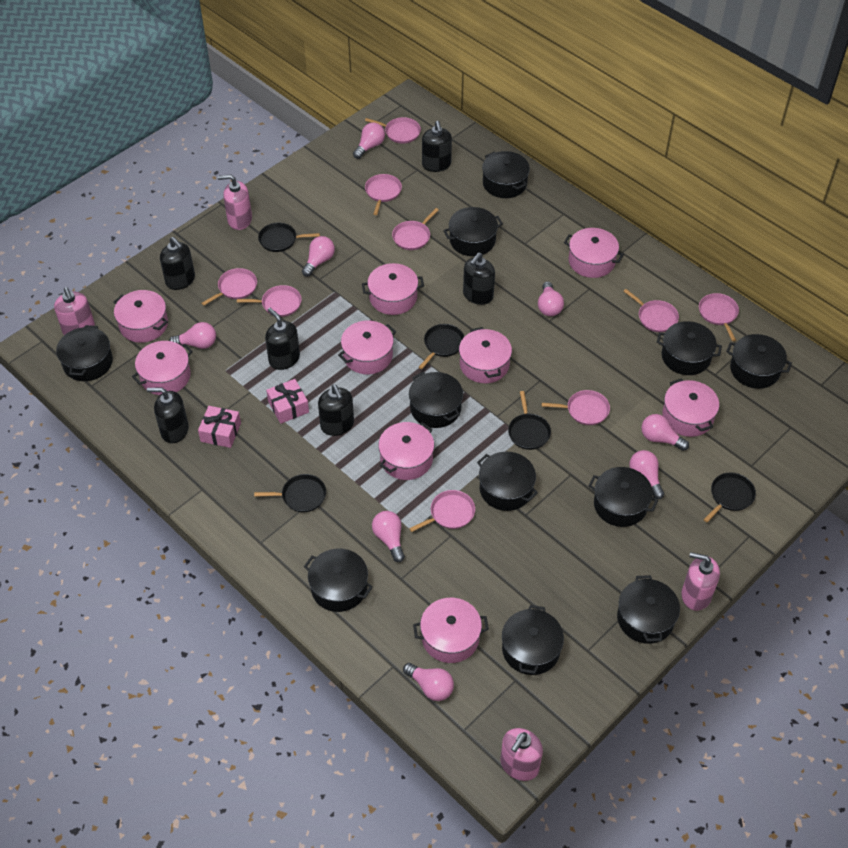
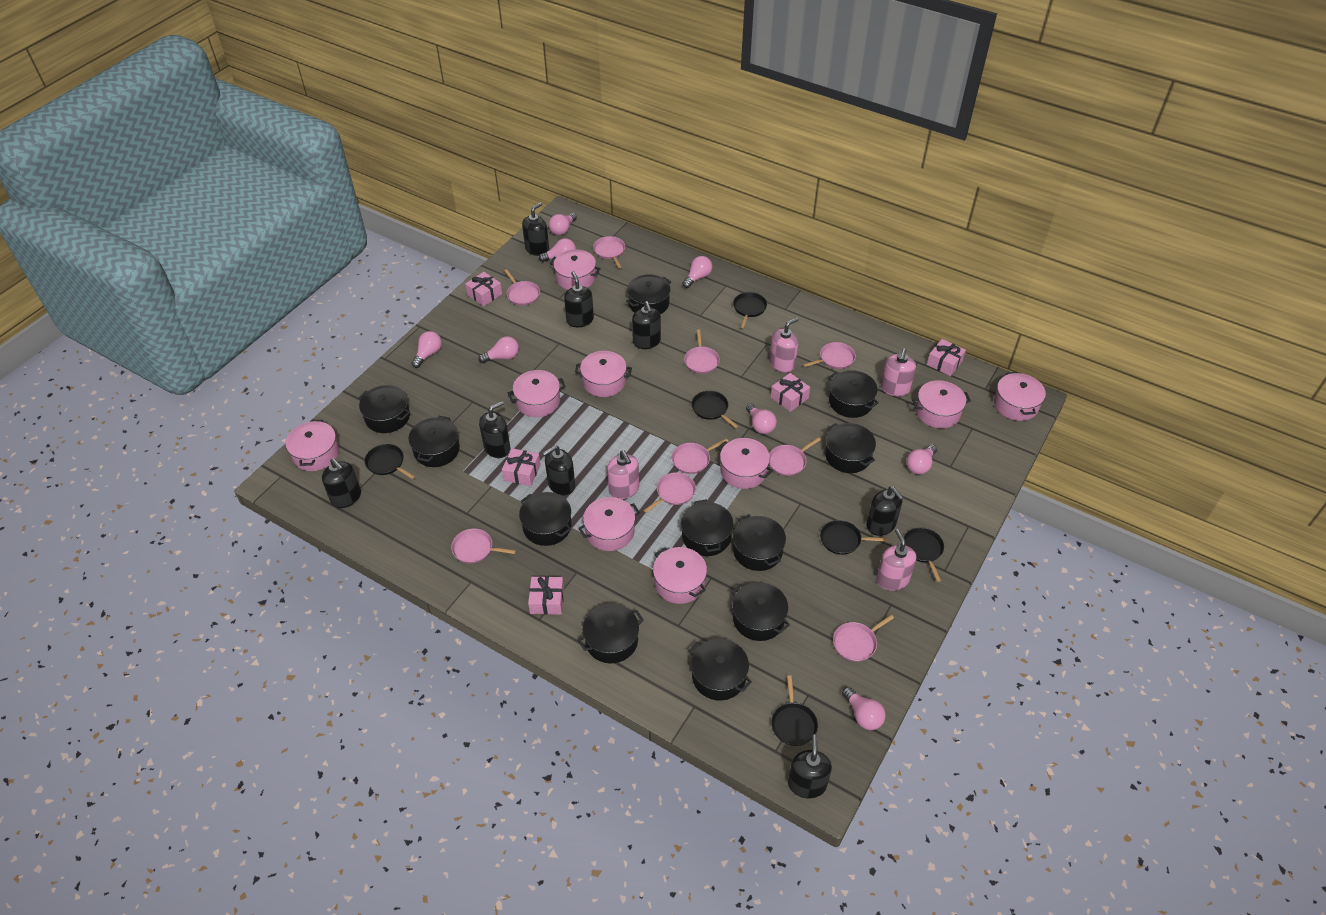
black pan: [254,474,326,512] [258,223,320,252] [419,324,464,369] [508,391,551,450] [704,473,756,523] = 5 -> [365,444,415,479] [692,391,738,428] [733,292,767,328] [771,675,818,746] [820,520,887,555] [904,527,944,582] = 6
black soap dispenser: [147,388,189,443] [160,237,195,290] [265,308,300,370] [318,384,354,436] [422,121,452,172] [463,252,495,305] = 6 -> [322,458,361,508] [479,401,511,458] [522,202,549,256] [543,445,575,496] [564,271,594,327] [632,301,661,349] [788,734,832,798] [866,486,904,536] = 8
pink gift: [198,406,241,448] [266,379,309,424] = 2 -> [465,272,502,306] [502,448,541,486] [528,576,564,615] [771,373,810,412] [927,339,966,376] = 5

